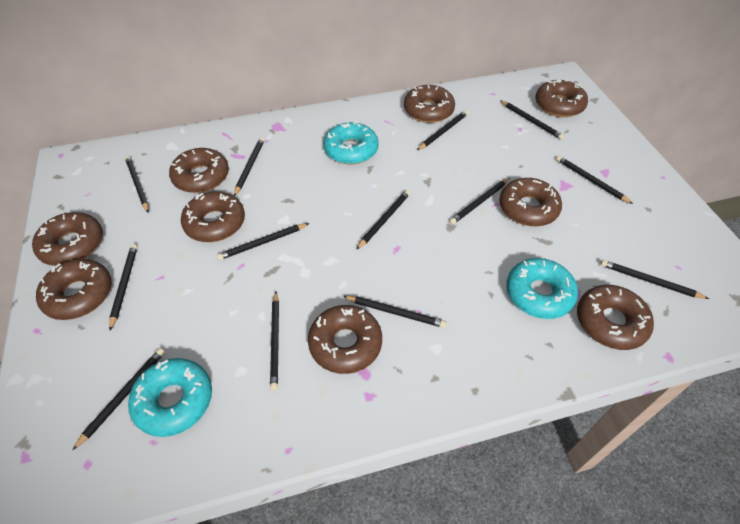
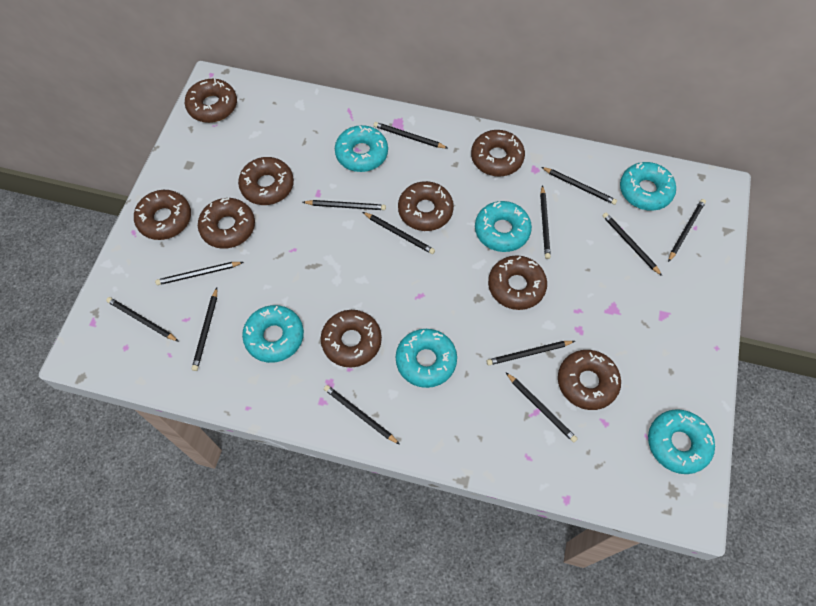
turquoise donut: [128,358,212,437] [323,121,379,165] [506,258,578,319] = 3 -> [242,305,304,363] [335,125,388,172] [396,329,457,388] [475,201,532,252] [620,162,676,211] [648,409,715,474] = 6

